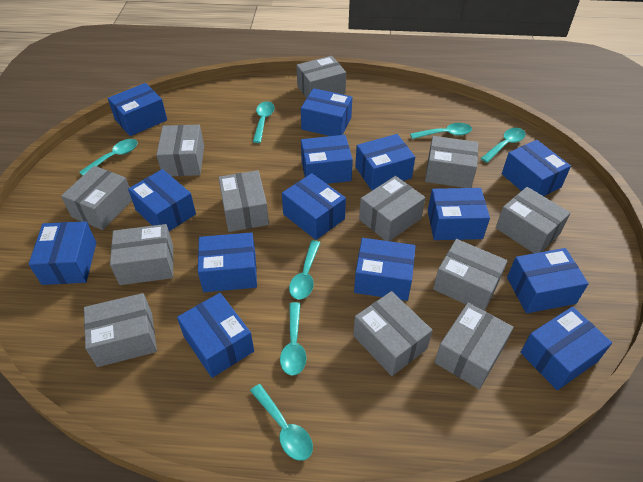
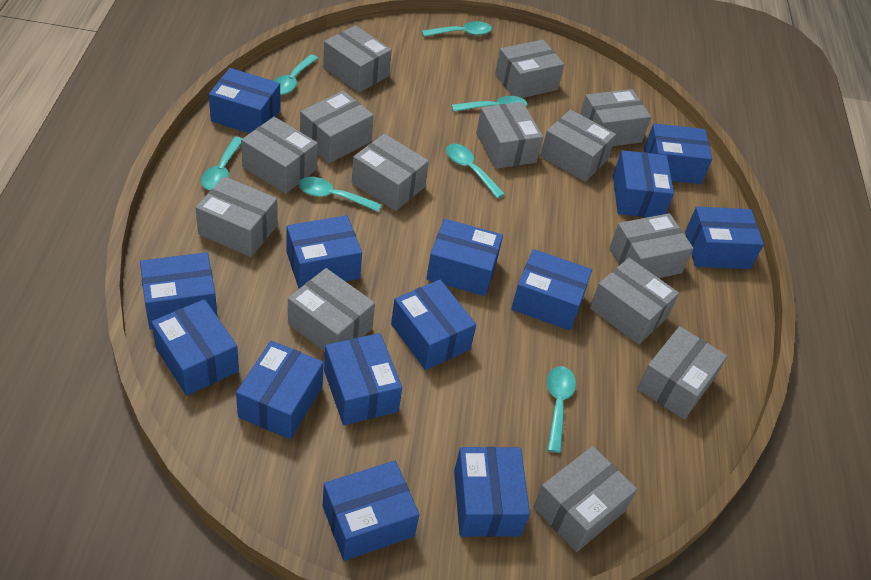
grey box: [61,166,132,230] [84,293,157,367] [110,224,173,285] [156,125,204,176] [218,170,269,232] [296,56,346,98] [353,291,433,376] [359,176,426,241] [425,136,478,188] [433,239,508,311] [434,303,514,389] [496,187,570,253] = 12 -> [195,176,278,257] [241,117,318,194] [288,268,375,352] [300,91,374,163] [323,25,392,93] [352,134,429,211] [476,102,543,169] [495,40,565,98] [534,446,637,552] [540,109,616,182] [580,89,651,146] [590,258,679,344] [609,213,694,278] [637,326,727,420] = 14

